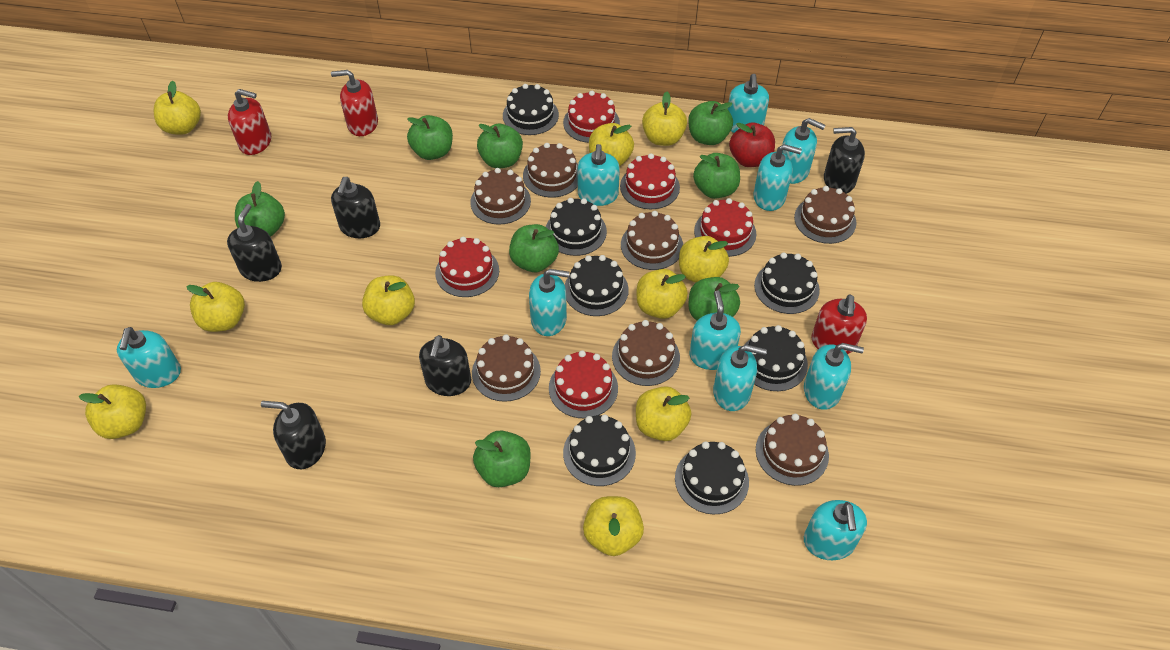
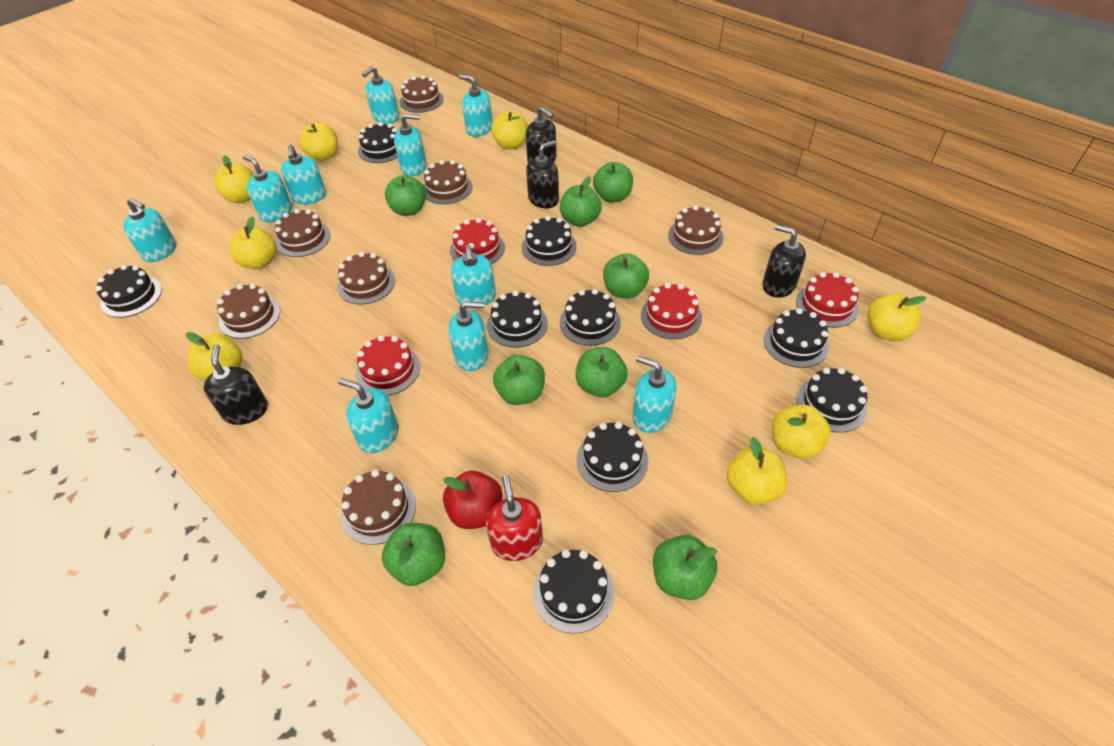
black cake: [503,84,559,135] [546,198,607,256] [563,415,636,486] [565,255,629,316] [675,441,749,515] [744,325,808,391] [754,252,820,314] = 7 -> [95,265,162,318] [358,122,398,163] [487,291,548,348] [522,216,577,266] [533,549,615,634] [560,289,621,346] [577,422,648,492] [764,308,829,368] [797,368,868,433] = 9
black soap dispenser: [227,204,282,282] [261,401,326,469] [331,177,380,238] [419,335,471,396] [824,127,865,194] = 5 -> [204,344,268,425] [526,107,557,162] [526,140,559,208] [763,224,806,298] = 4
red cake: [435,237,499,297] [549,350,618,418] [563,91,620,143] [620,153,680,209] [694,198,756,257] = 5 -> [356,335,420,396] [450,218,505,264] [641,283,702,339] [796,272,859,328] = 4
red soap dispenser: [228,89,271,155] [331,70,378,136] [811,295,867,354] = 3 -> [486,475,543,561] = 1
yellow apple: [79,384,146,439] [154,81,201,135] [186,282,245,332] [362,275,415,325] [583,496,644,556] [589,123,634,166] [636,386,691,441] [637,269,688,319] [642,92,687,146] [679,236,729,283] = 10 -> [186,332,243,381] [214,155,254,203] [230,217,277,269] [299,123,338,161] [491,112,528,150] [727,437,787,505] [772,405,831,459] [867,293,926,341] = 8

